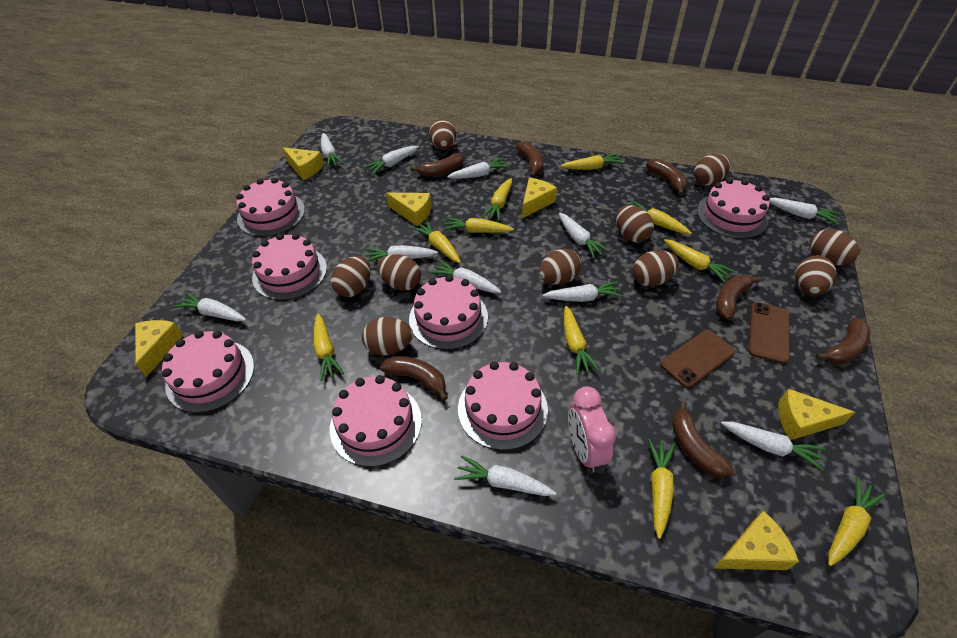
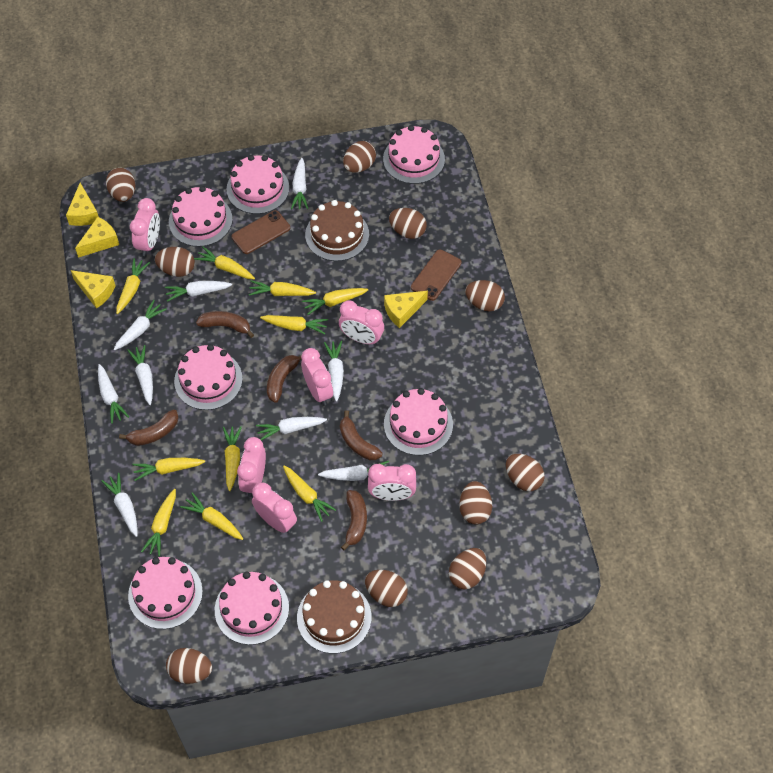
brown banana: [380,356,448,401] [410,153,464,177] [516,142,544,178] [646,159,688,196] [672,401,734,478] [716,275,761,320] [816,318,870,364] = 7 -> [119,409,179,446] [196,311,254,338] [267,355,302,403] [340,410,382,460] [341,490,367,551] = 5
brown cake: none = 0 -> [297,580,371,654] [305,200,369,261] = 2
pink clock: [568,386,616,472] = 1 -> [130,198,160,256] [237,437,266,497] [252,482,297,533] [301,348,333,405] [339,300,384,345] [368,464,416,501] = 6
white carrot: [173,292,246,322] [321,133,344,168] [364,146,419,175] [365,245,438,262] [429,260,501,293] [447,158,510,179] [454,455,556,496] [543,281,623,302] [559,212,609,258] [721,421,825,471] [769,198,841,225] = 11 -> [98,364,129,424] [101,473,138,537] [113,300,167,350] [127,345,153,405] [165,281,232,302] [256,417,327,440] [291,158,308,209] [318,461,389,481] [324,341,344,402] = 9
yellow cheese: [135,320,184,377] [282,147,324,180] [386,193,432,226] [522,178,557,218] [714,511,799,570] [778,389,855,440] = 6 -> [66,183,99,226] [71,270,115,309] [75,217,119,258] [384,291,428,328] = 4

